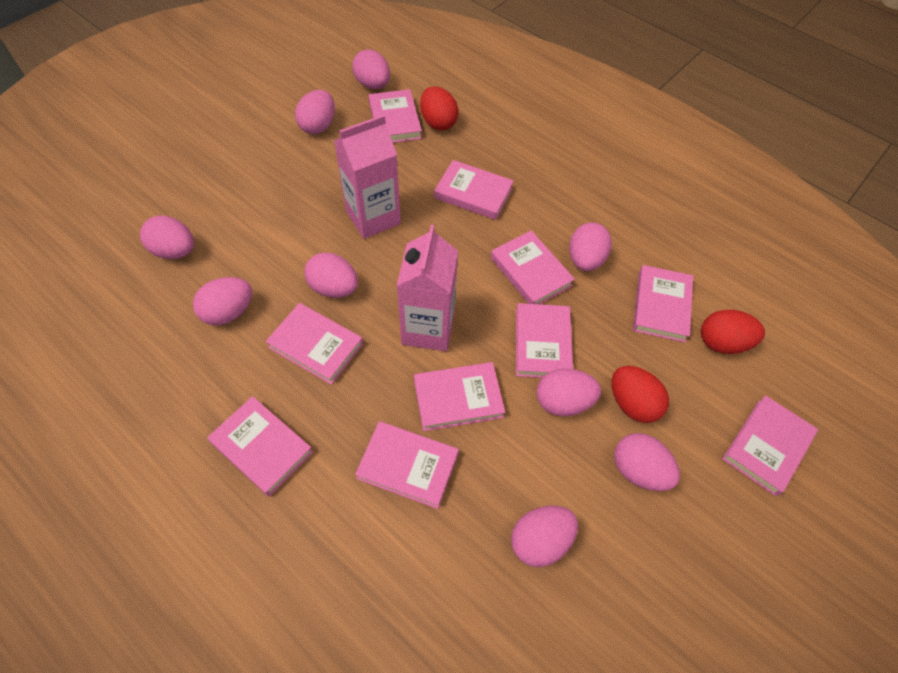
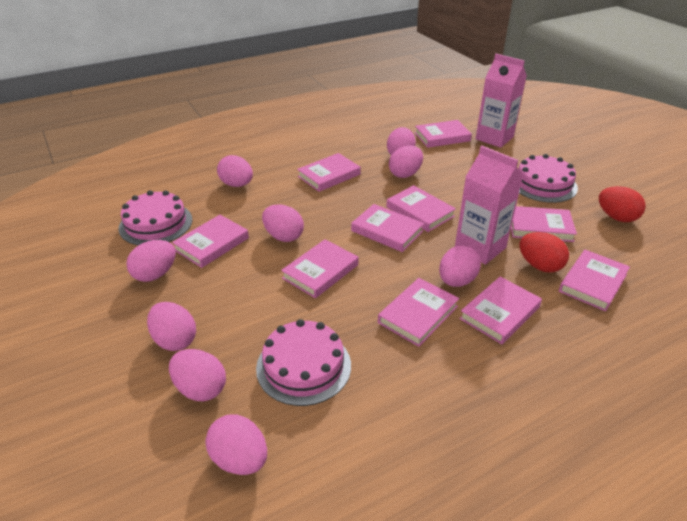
pink cake: none = 0 -> [119,190,192,245] [256,319,351,406] [518,154,578,203] = 3
red egg: [420,86,459,130] [612,366,669,423] [701,310,765,354] = 3 -> [520,232,569,272] [599,186,646,222] = 2

